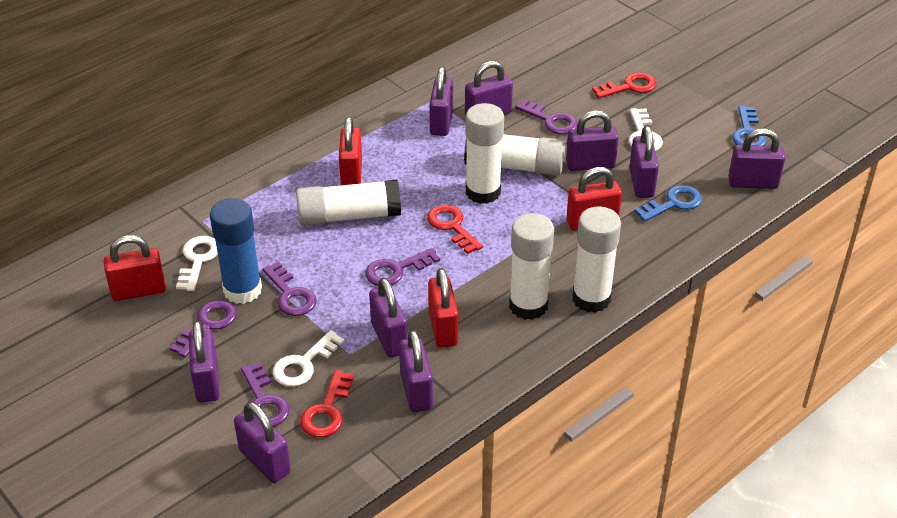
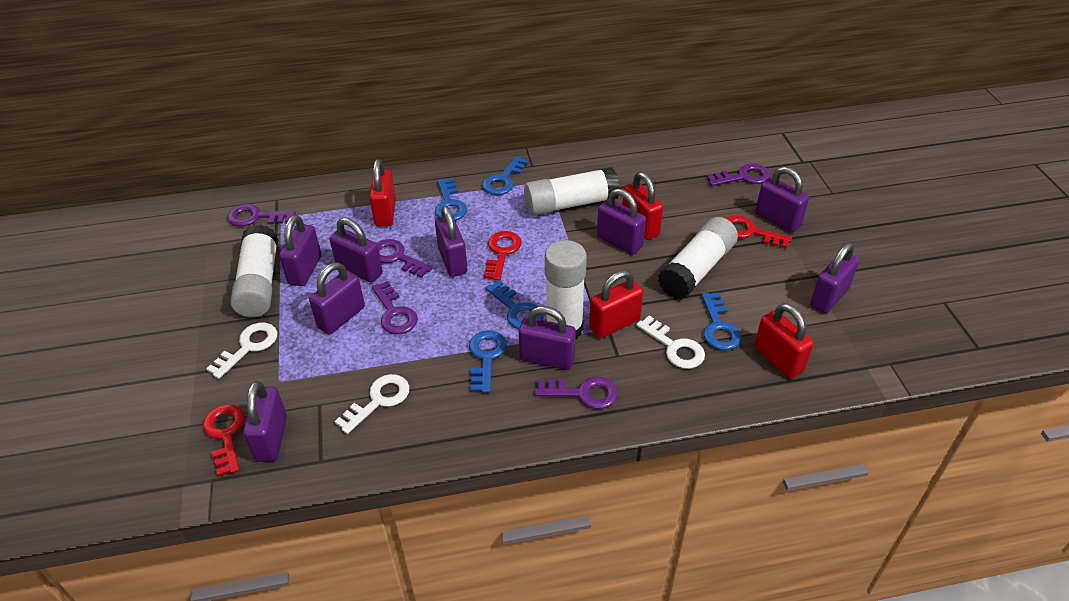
blue glue stick: [210,198,262,304] = 1 -> none = 0
blue key: [634,185,702,221] [732,106,767,146] = 2 -> [435,178,467,221] [469,330,507,393] [482,156,528,195] [485,280,544,329] [701,293,742,350] = 5
white glue stick: [296,180,401,226] [464,134,565,176] [466,103,504,204] [509,213,554,320] [572,207,621,313] = 5 -> [231,225,278,317] [524,167,619,216] [545,240,587,340] [658,217,738,299] = 4

